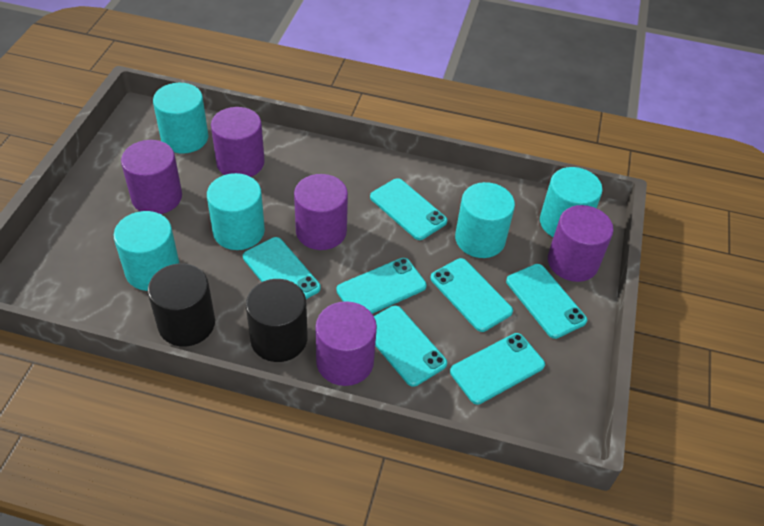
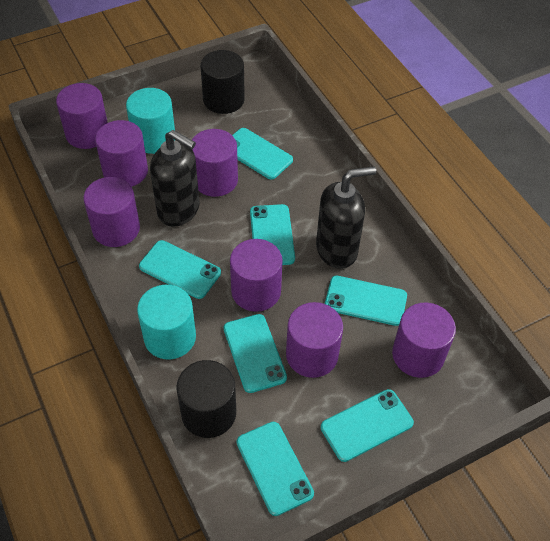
black soap dispenser: none = 0 -> [150,130,200,227] [316,167,376,269] = 2
purple cylinder: [121,140,182,214] [211,107,265,177] [294,174,348,250] [315,301,377,386] [548,205,614,282] = 5 -> [56,83,108,149] [83,177,140,247] [95,120,148,187] [192,129,238,197] [230,239,283,312] [286,302,343,378] [392,303,456,378] = 7
turquoise cylinder: [114,211,179,291] [153,83,208,154] [207,173,265,250] [455,182,515,258] [540,167,603,237] = 5 -> [126,88,175,154] [137,285,196,360] = 2

